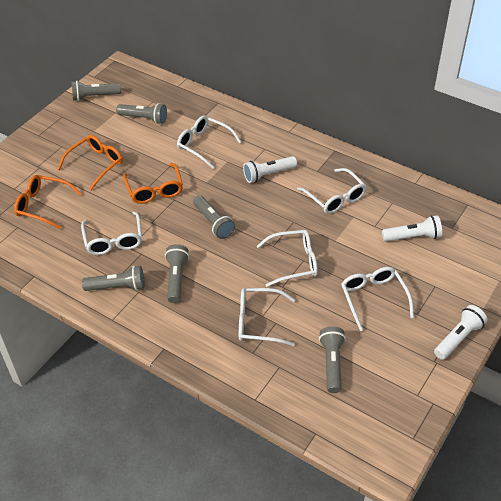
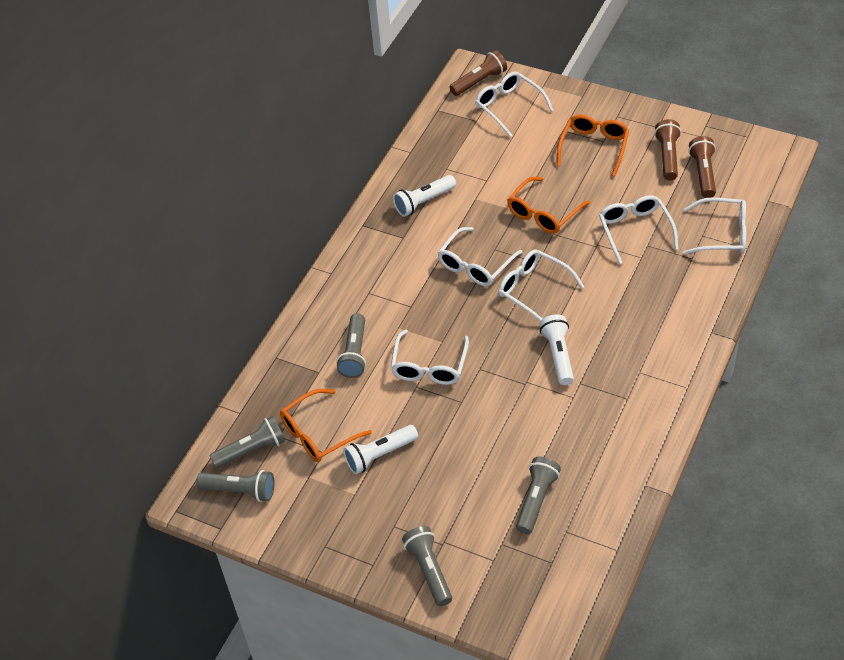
brown flashlight: none = 0 -> [449,50,507,96] [654,119,681,180] [688,136,716,198] = 3
grey flashlight: [71,81,121,101] [82,266,144,291] [116,103,167,124] [165,244,189,303] [193,195,235,239] [319,326,346,393] = 6 -> [196,470,274,502] [209,416,285,468] [336,313,366,378] [402,526,452,606] [516,457,561,534] = 5

